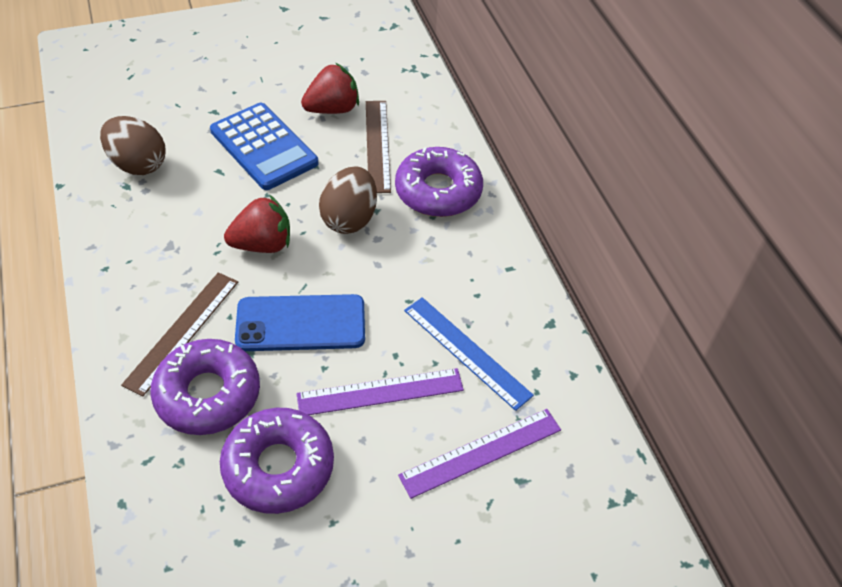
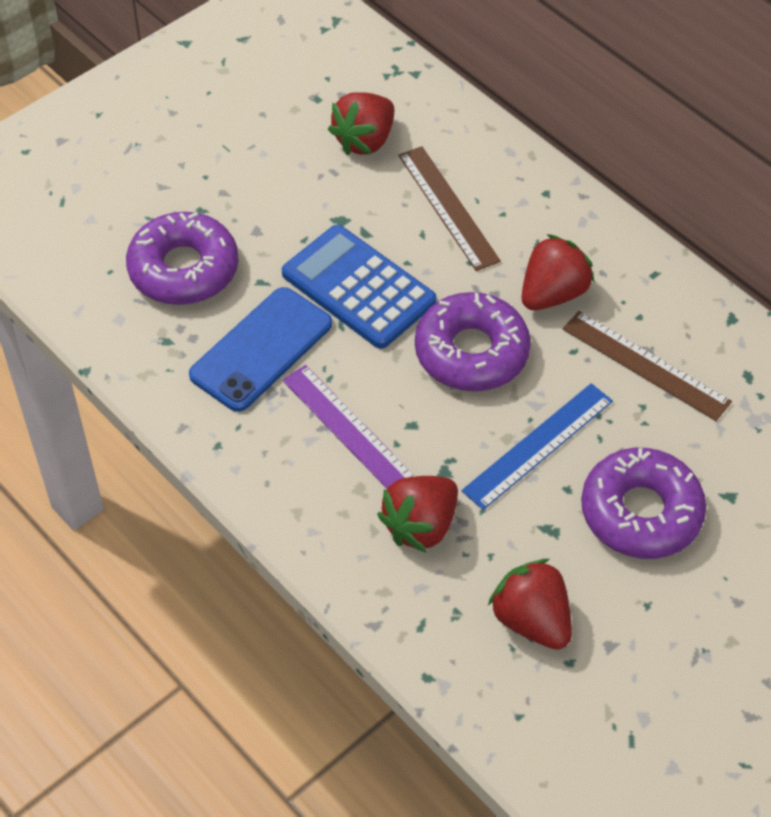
brown egg: [100,116,166,175] [319,166,377,234] = 2 -> none = 0
purple ruler: [297,368,464,415] [398,409,561,499] = 2 -> [282,365,415,488] = 1
red strawberry: [224,195,290,253] [301,63,359,114] = 2 -> [328,92,394,155] [377,476,458,553] [488,559,572,650] [522,234,595,310] = 4

